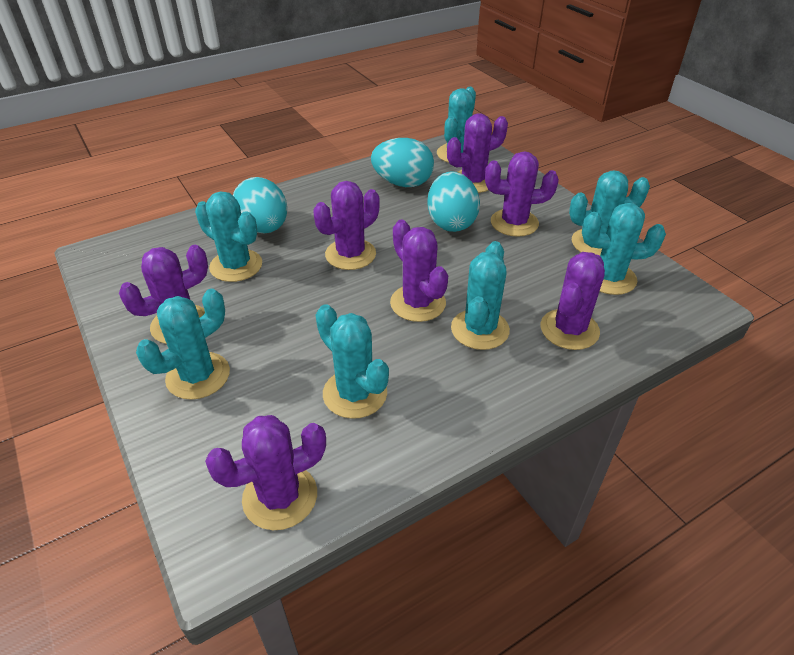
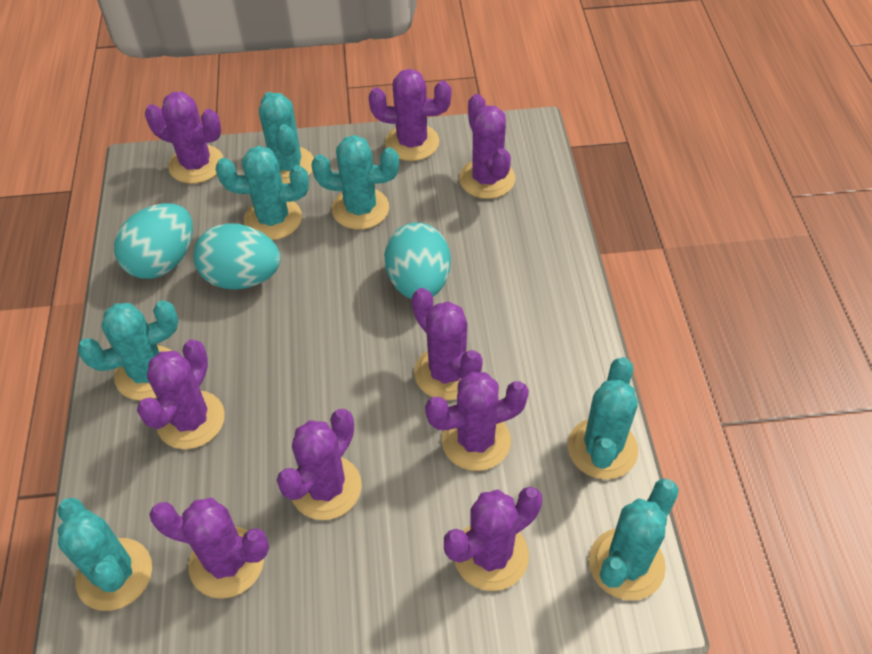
purple cactus: [119,245,208,344] [205,415,326,530] [313,181,380,270] [390,220,448,322] [447,113,508,193] [485,151,559,237] [541,252,605,350] = 7 -> [137,339,225,449] [145,91,223,184] [149,498,269,599] [277,409,362,520] [369,69,451,161] [412,288,483,400] [425,372,529,471] [444,487,542,591] [459,94,515,199] = 9

